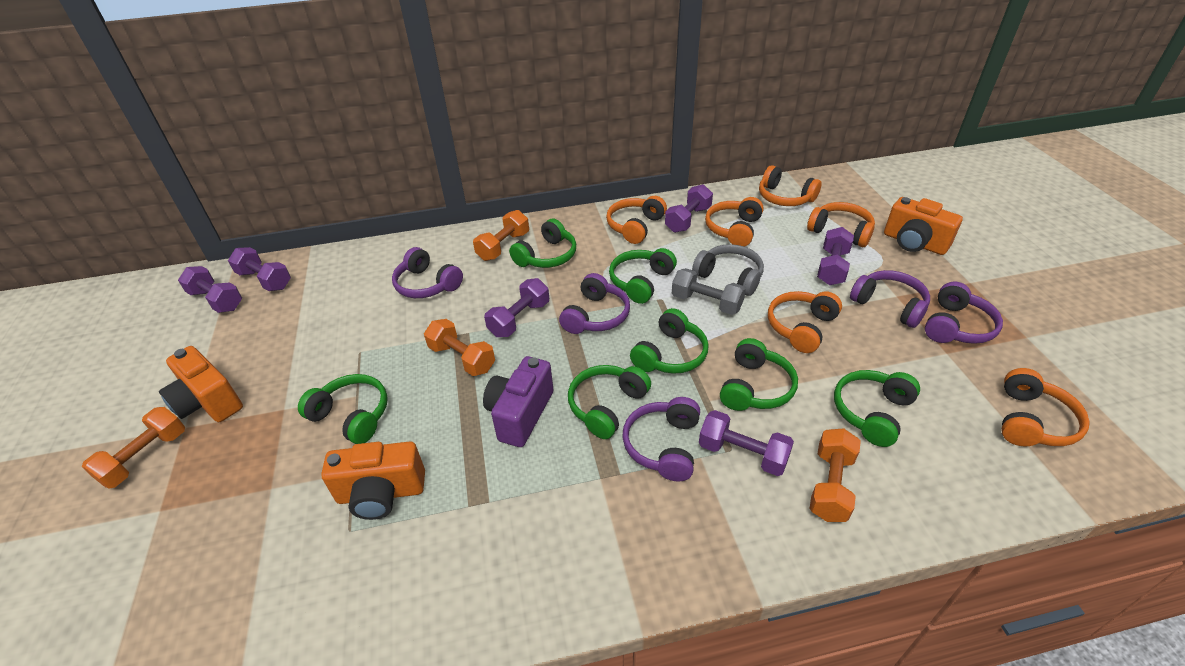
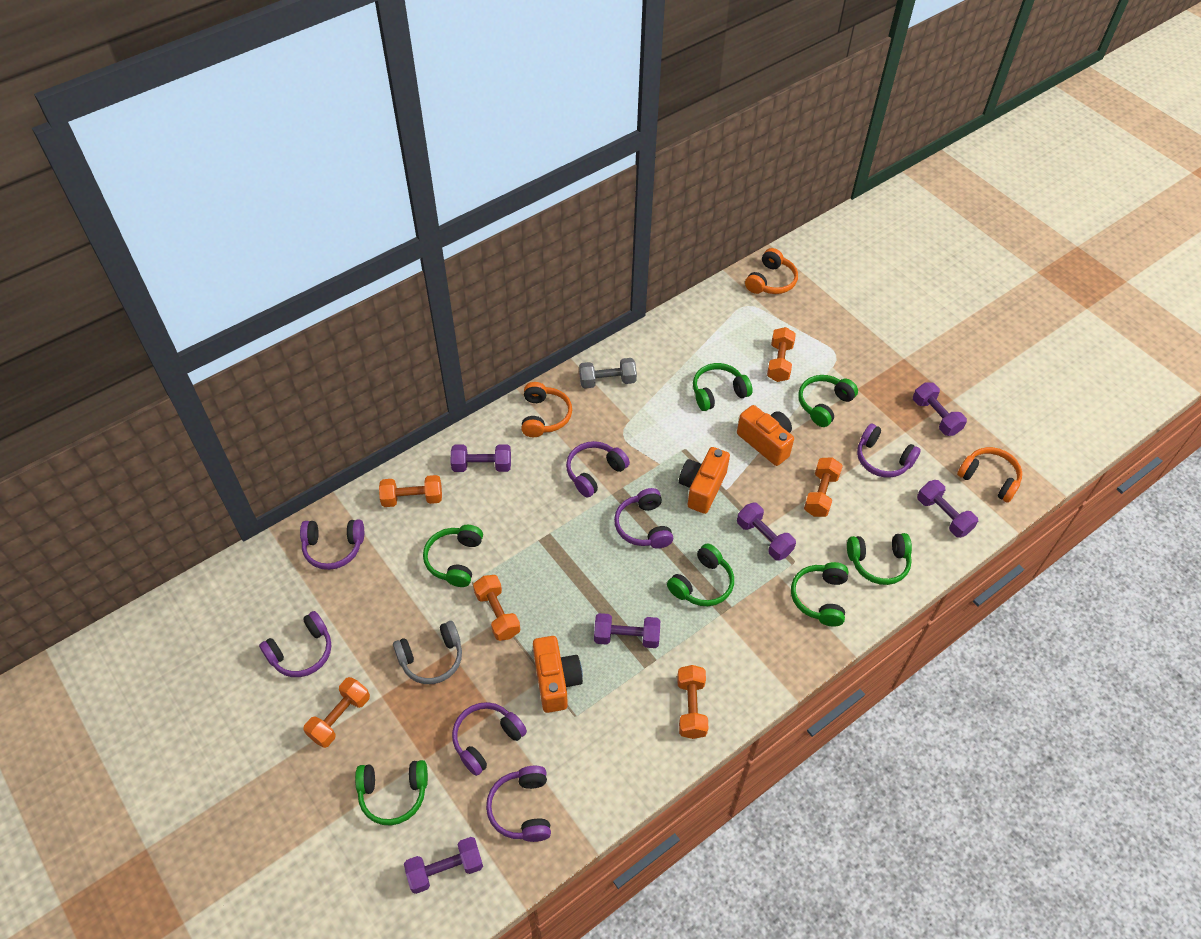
orange dumbbell: [82,407,185,489] [424,319,495,376] [473,210,529,261] [809,428,861,522] = 4 -> [303,677,370,748] [379,475,442,507] [473,575,520,641] [677,665,708,739] [767,327,796,382] [804,457,842,517] = 6
orange headphones: [606,196,667,244] [705,197,764,247] [759,165,822,206] [768,291,842,353] [807,202,875,247] [1002,368,1090,446] = 6 -> [521,382,572,437] [745,248,798,294] [957,447,1022,503] = 3
purple camera: [483,356,553,447] = 1 -> none = 0
purple headphones: [392,247,463,298] [559,273,630,334] [622,397,700,481] [850,270,930,328] [925,282,1003,344] = 5 -> [259,611,332,677] [300,519,364,570] [452,702,527,776] [486,766,551,842] [566,441,630,497] [614,488,673,549] [857,424,921,478] = 7

